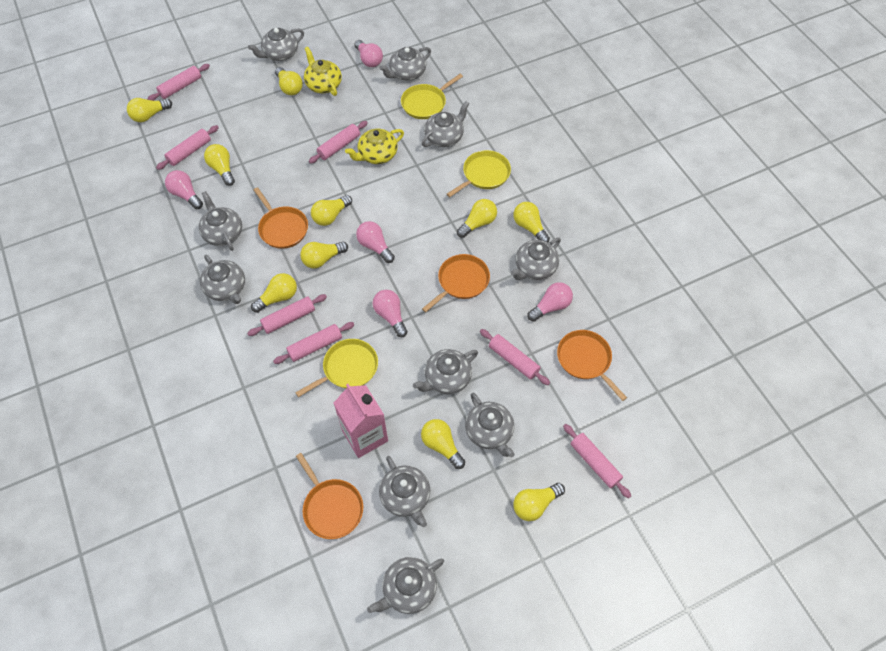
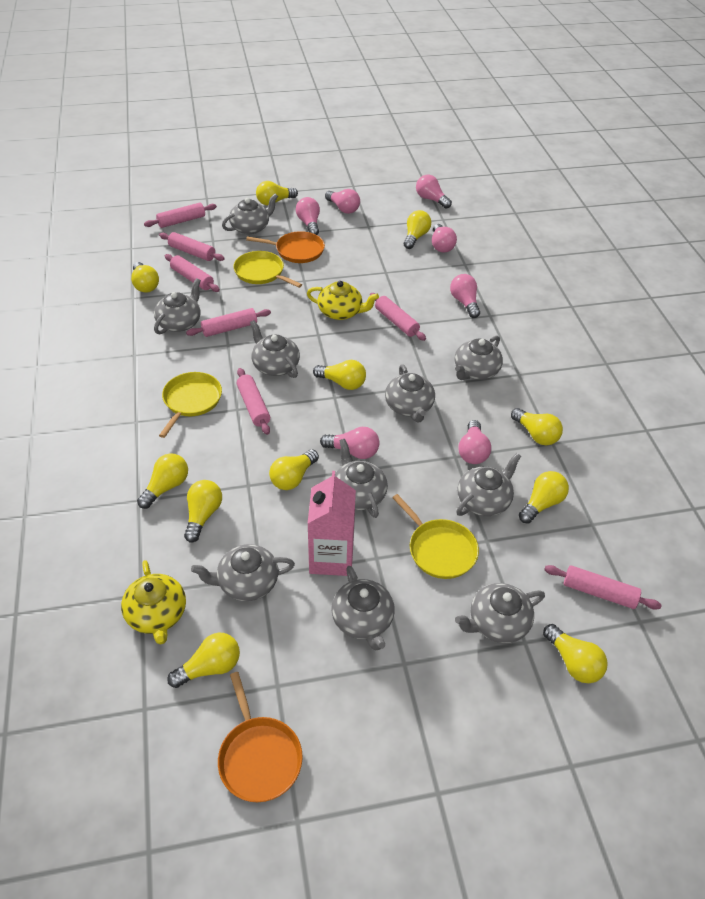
orange pan: [254,187,308,249] [296,453,363,539] [422,254,490,312] [557,330,627,401] = 4 -> [218,672,303,802] [246,231,325,263] = 2
pink light bulb: [165,170,203,209] [355,40,383,67] [356,221,395,263] [373,290,408,337] [527,282,573,322] = 5 -> [296,197,320,235] [320,427,380,459] [325,189,360,214] [416,175,452,209] [432,224,457,253] [450,274,480,318] [458,420,491,464] = 7
yellow light bulb: [127,98,172,122] [204,144,235,186] [251,273,297,313] [275,67,303,95] [300,242,348,269] [311,195,352,226] [421,419,465,469] [457,199,497,238] [513,202,550,242] [513,483,565,521] = 10 -> [131,262,159,293] [137,454,188,509] [167,632,240,688] [184,480,222,542] [256,181,298,205] [269,449,319,490] [313,360,366,390] [404,210,431,249] [511,408,563,445] [519,471,569,524] [543,624,608,683] = 11

